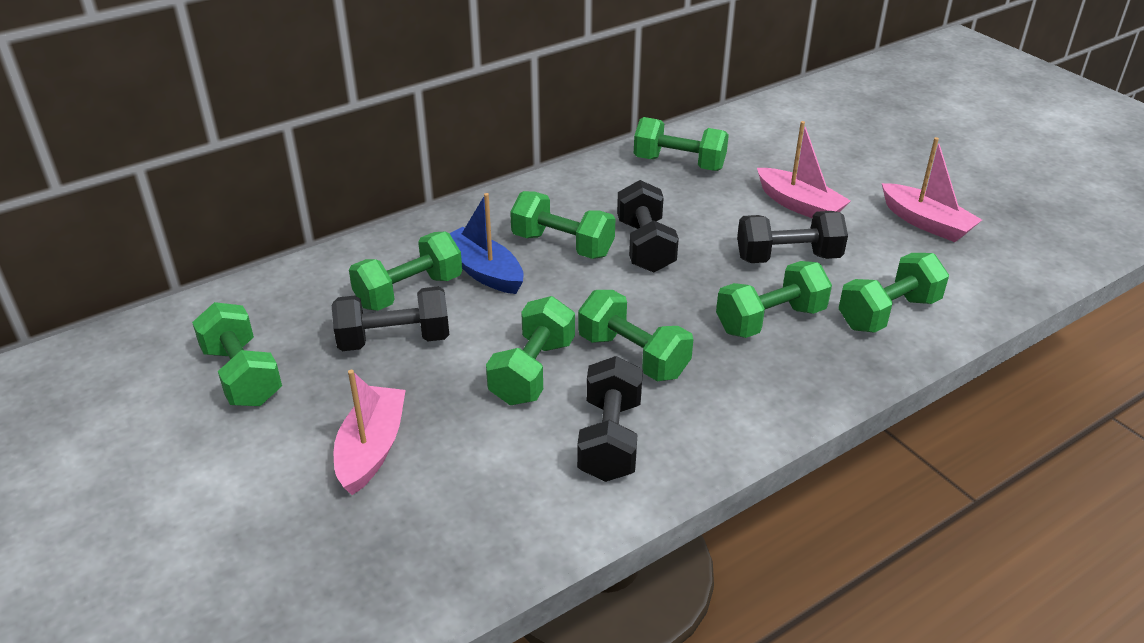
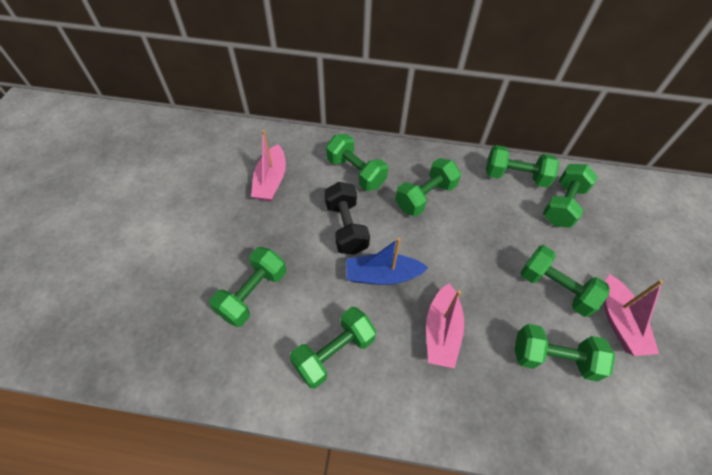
black dumbbell: [332,286,449,351] [577,356,643,482] [617,180,679,273] [737,211,848,263] = 4 -> [324,182,370,255] = 1

